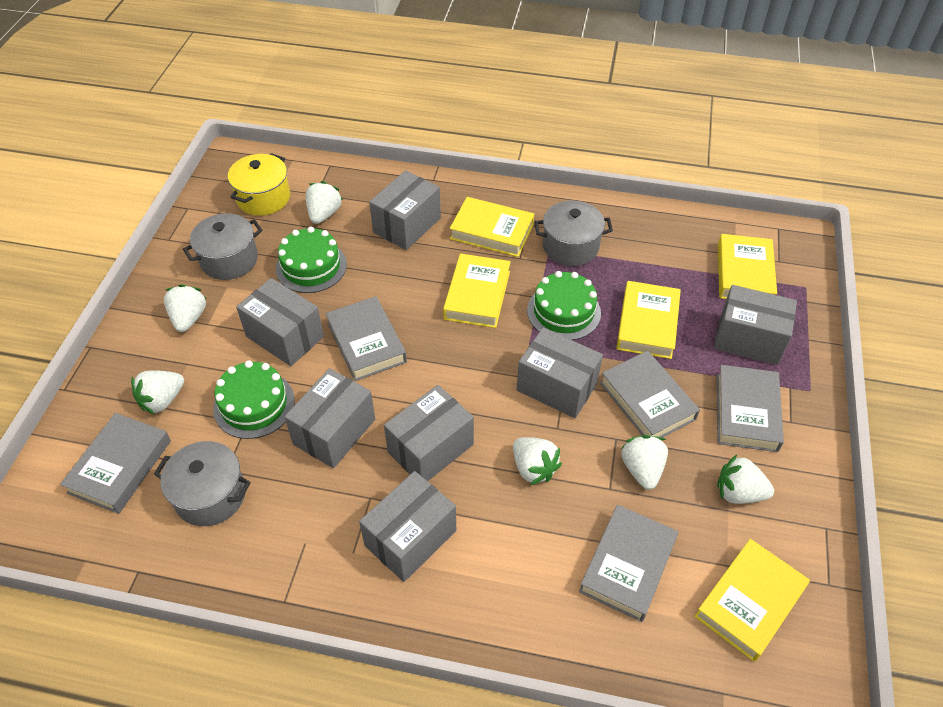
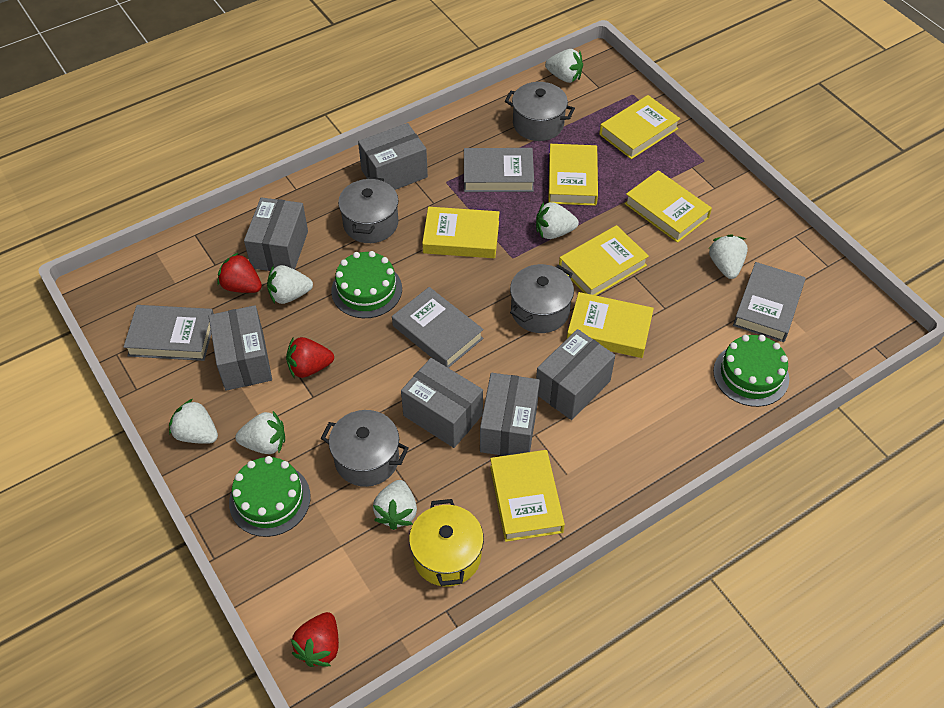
grey book: [60,413,171,514] [326,296,407,381] [579,505,678,622] [600,351,700,438] [717,365,784,452] = 5 -> [124,305,214,361] [392,287,484,368] [464,148,534,192] [733,262,806,342] = 4
grey box: [236,278,324,366] [285,368,375,468] [359,471,456,582] [369,170,441,250] [384,385,474,481] [517,328,603,418] [714,285,797,365] = 7 -> [209,305,272,391] [244,197,308,271] [358,123,428,190] [401,358,483,448] [480,373,540,456] [536,329,615,420] = 6
grey pot: [154,441,251,526] [183,213,263,280] [535,201,613,266] = 3 -> [321,410,409,487] [338,177,399,243] [505,82,575,141] [510,264,574,333] = 4
red strawberry: none = 0 -> [217,252,262,293] [286,337,334,378] [291,612,339,667] = 3
white strawberry: [131,370,184,415] [164,284,206,332] [306,181,343,224] [513,437,562,485] [621,435,668,490] [717,455,774,504] = 6 -> [169,399,218,444] [235,411,285,454] [267,265,313,304] [373,480,417,530] [536,202,579,239] [545,49,583,83] [709,234,748,279] = 7
yellow book: [443,254,511,328] [450,197,534,257] [616,281,681,359] [694,539,810,662] [718,234,777,299] = 5 -> [422,207,499,258] [490,450,565,542] [548,144,598,206] [559,225,649,295] [567,292,654,358] [599,95,680,159] [625,170,712,243] = 7

